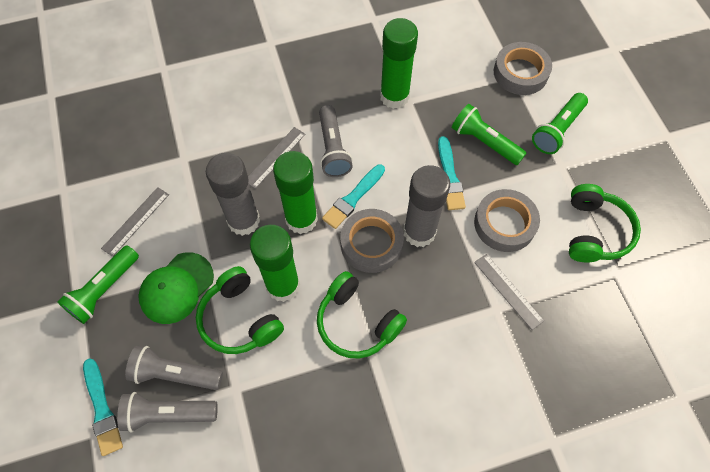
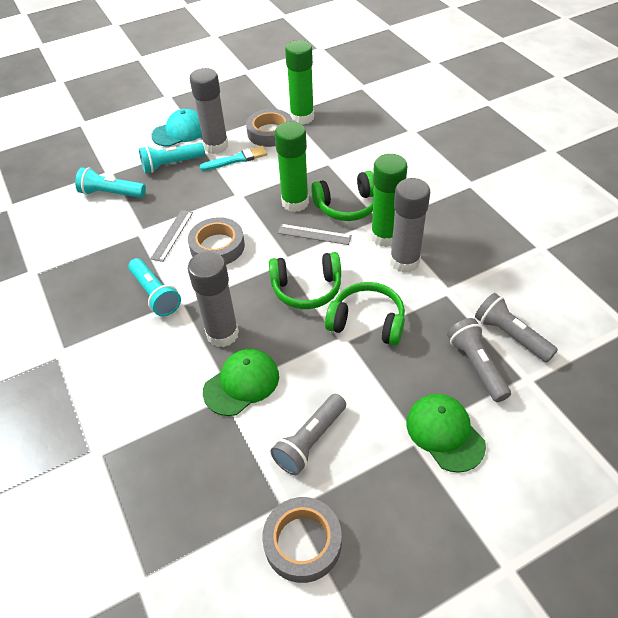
green cap: [138,252,214,324] = 1 -> [203,349,279,416] [406,394,486,473] = 2
green flashlight: [58,245,139,324] [452,104,526,165] [532,93,588,154] = 3 -> none = 0
grey glue stick: [206,153,260,236] [403,165,450,247] = 2 -> [188,251,239,347] [190,68,229,154] [390,178,430,273] = 3
grey ruler: [101,187,169,257] [248,127,306,189] [474,254,544,330] = 3 -> [150,210,193,262] [278,224,352,245] = 2
turquoise brush: [83,358,123,456] [322,164,385,229] [438,136,466,210] = 3 -> [200,146,267,171] = 1
turquoise cap: none = 0 -> [151,109,202,146] = 1
turquoise flashlight: none = 0 -> [75,167,146,198] [128,258,181,316] [139,143,205,173] = 3

